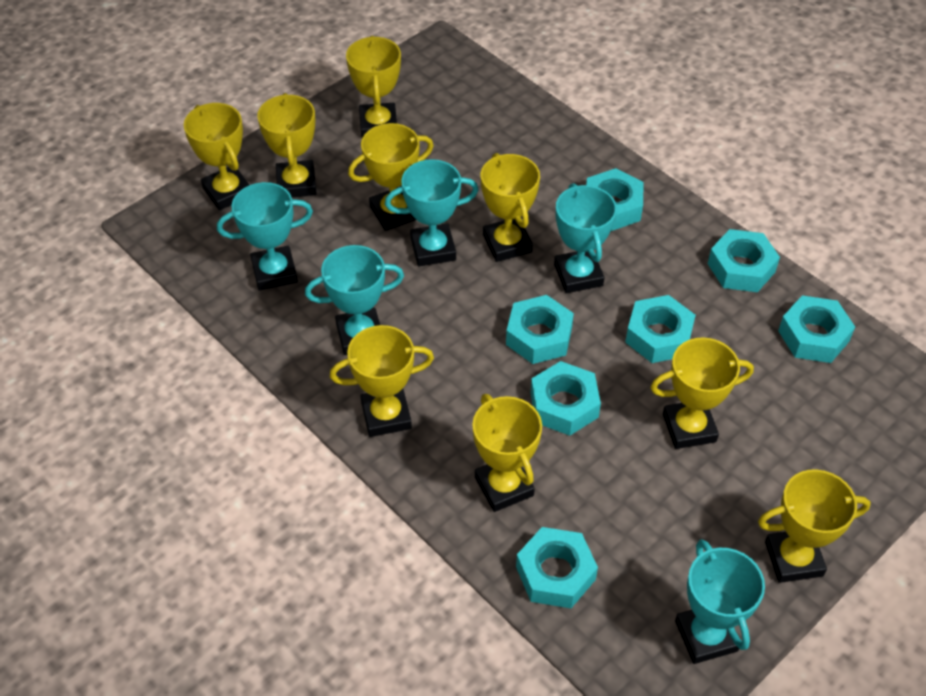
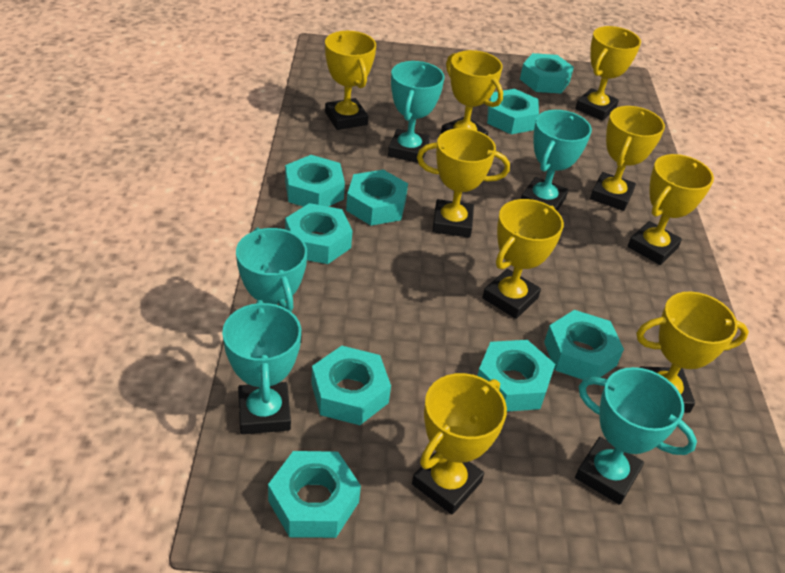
turquoise nut: [506,295,574,364] [516,527,598,608] [531,361,601,436] [586,168,644,231] [625,295,696,363] [708,229,780,292] [778,295,855,363] = 7 -> [268,451,361,538] [285,155,345,207] [285,203,352,264] [311,346,391,425] [346,170,408,226] [477,340,555,412] [487,89,539,134] [520,53,574,93] [544,310,624,380] = 9

